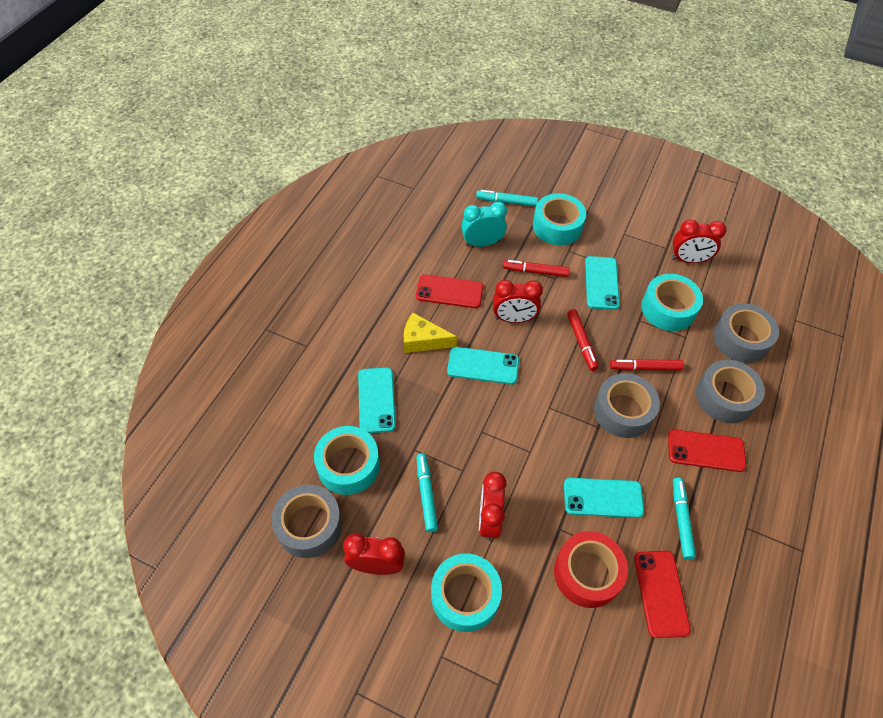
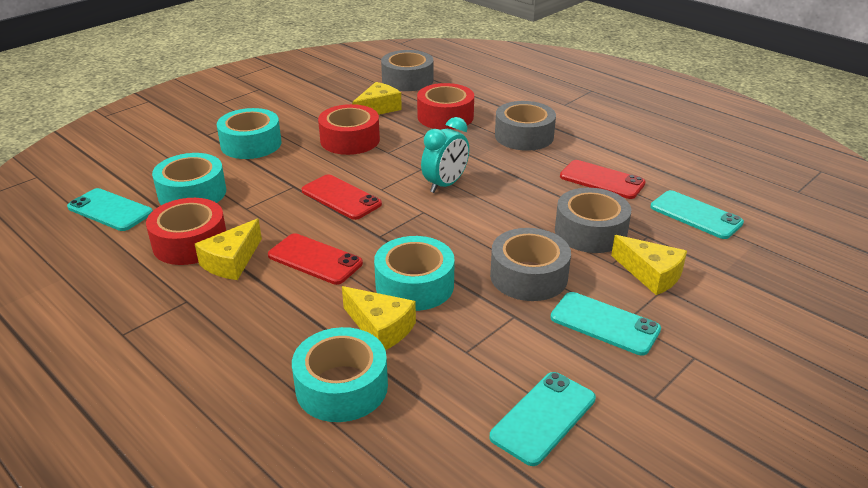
red clock: [343,533,405,575] [479,472,507,541] [493,280,543,323] [672,219,726,263] = 4 -> none = 0
red marker: [503,260,570,277] [567,309,599,371] [610,359,684,371] = 3 -> none = 0
red tape: [554,531,628,608] = 1 -> [146,198,226,265] [318,104,380,155] [417,83,474,130] = 3
turquoise marker: [416,453,438,532] [476,190,538,206] [673,478,696,560] = 3 -> none = 0
yellow cheese: [404,313,457,353] = 1 -> [195,219,262,280] [342,286,416,350] [352,82,402,115] [611,235,687,295] = 4

